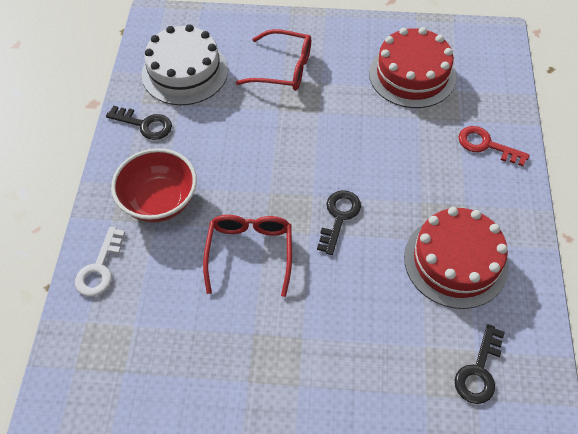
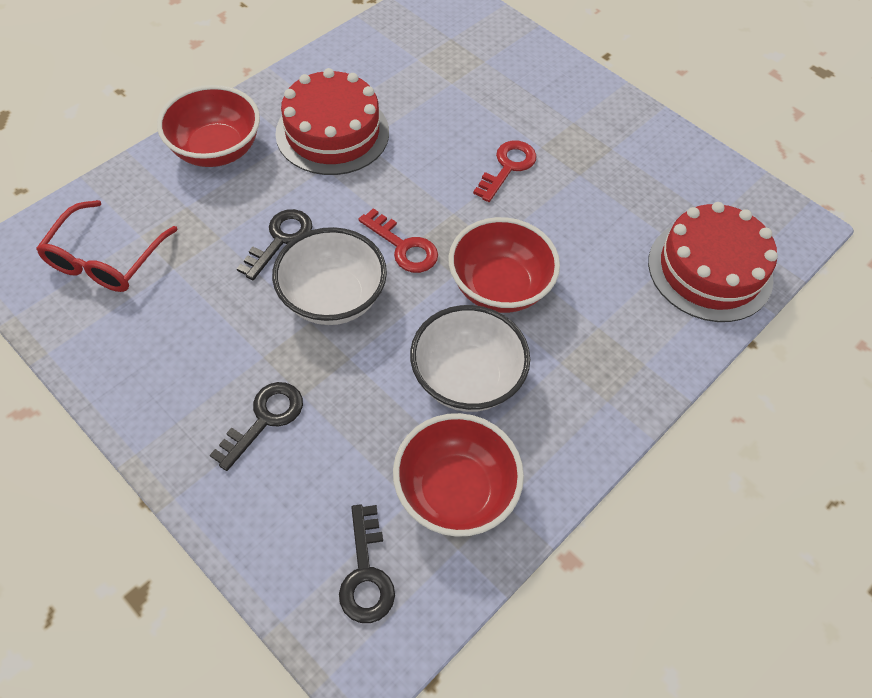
red bowl: [111,148,197,222] = 1 -> [157,85,260,167] [393,413,524,537] [449,217,560,313] = 3
red glasses: [203,215,292,297] [236,29,311,91] = 2 -> [36,200,178,292] = 1
red key: [459,126,530,166] = 1 -> [359,208,438,273] [473,141,537,202] = 2
white bowl: none = 0 -> [272,227,387,325] [410,305,530,412] = 2
white cake: [142,24,228,105] = 1 -> none = 0
white key: [75,227,125,297] = 1 -> none = 0

